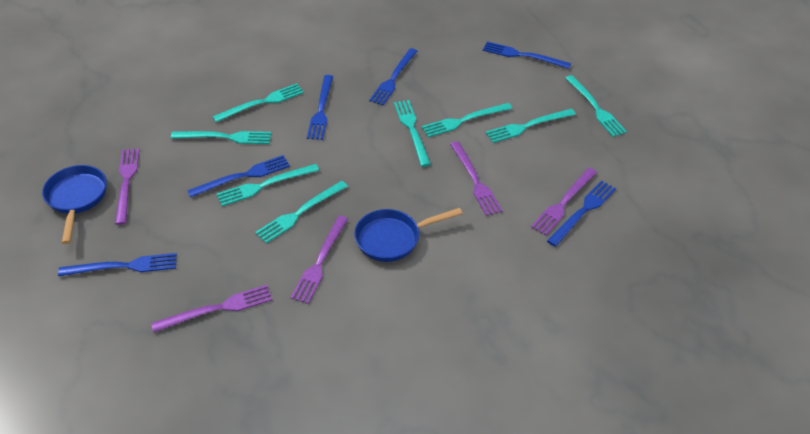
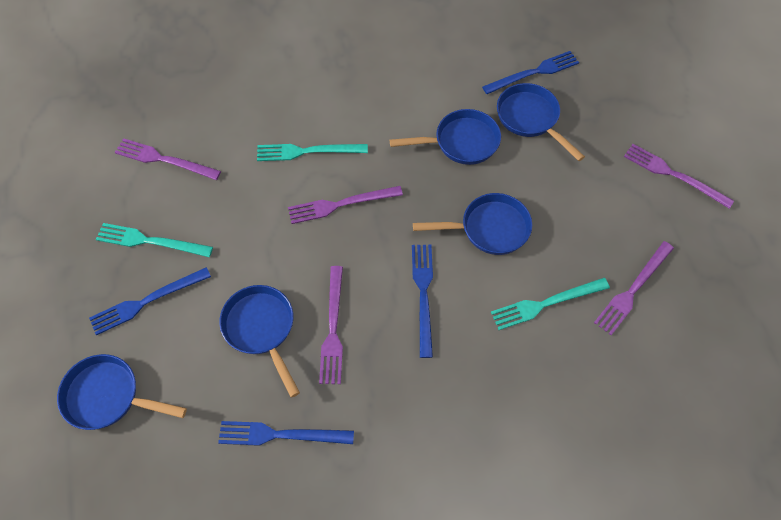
blue fork: [58,253,177,276] [187,155,290,197] [307,75,333,140] [369,48,417,105] [483,41,571,69] [547,180,616,247] = 6 -> [89,267,211,335] [218,421,354,446] [412,245,433,358] [482,51,579,94] = 4
blue pan: [42,165,107,244] [354,208,462,262] = 2 -> [57,354,187,430] [219,285,300,398] [390,109,501,165] [413,193,532,255] [497,83,585,161] = 5
turquoise fork: [171,131,271,144] [212,83,304,122] [216,164,319,206] [255,181,348,243] [394,100,431,167] [421,103,512,137] [485,109,576,143] [566,75,627,137] = 8 -> [96,223,213,257] [257,144,368,161] [491,278,610,330] = 3

